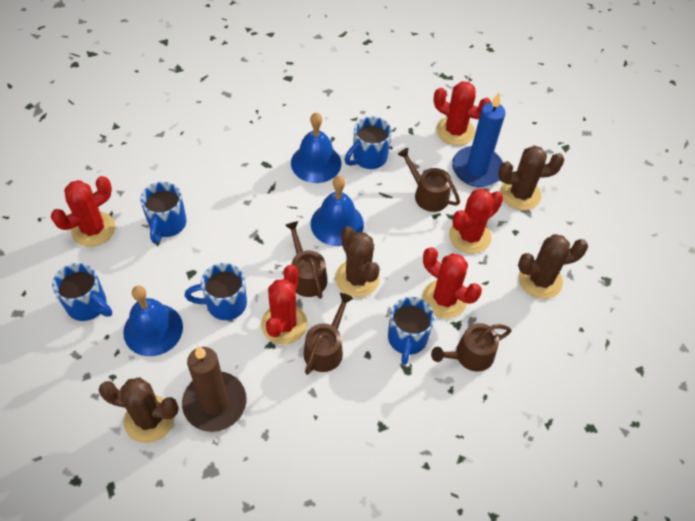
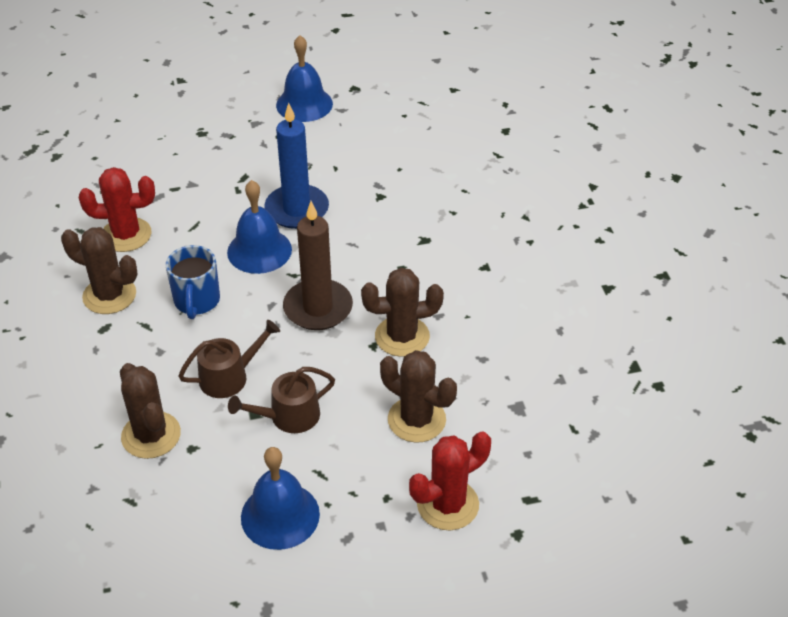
blue mug: [52,263,112,321] [140,182,186,243] [185,263,247,320] [345,116,392,169] [388,297,434,365] = 5 -> [166,245,220,319] = 1
brown watering can: [285,221,327,299] [303,293,354,375] [397,148,460,212] [431,323,511,371] = 4 -> [178,320,280,398] [228,367,335,433] = 2
red cactus: [51,176,115,247] [261,265,307,345] [423,247,482,318] [433,81,491,146] [449,189,503,254] = 5 -> [79,167,155,252] [409,432,491,530] = 2

